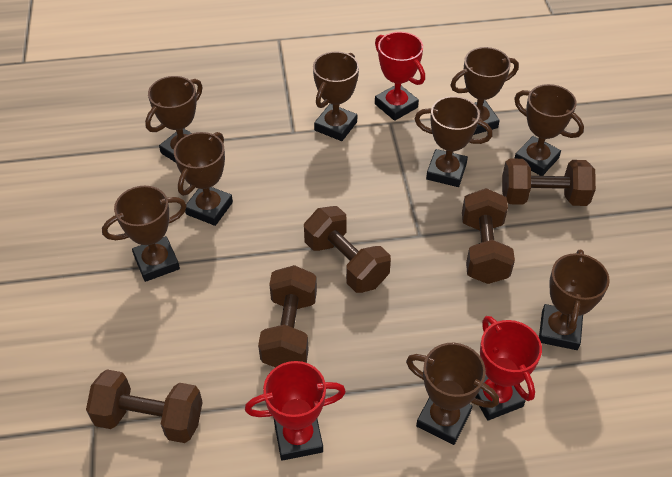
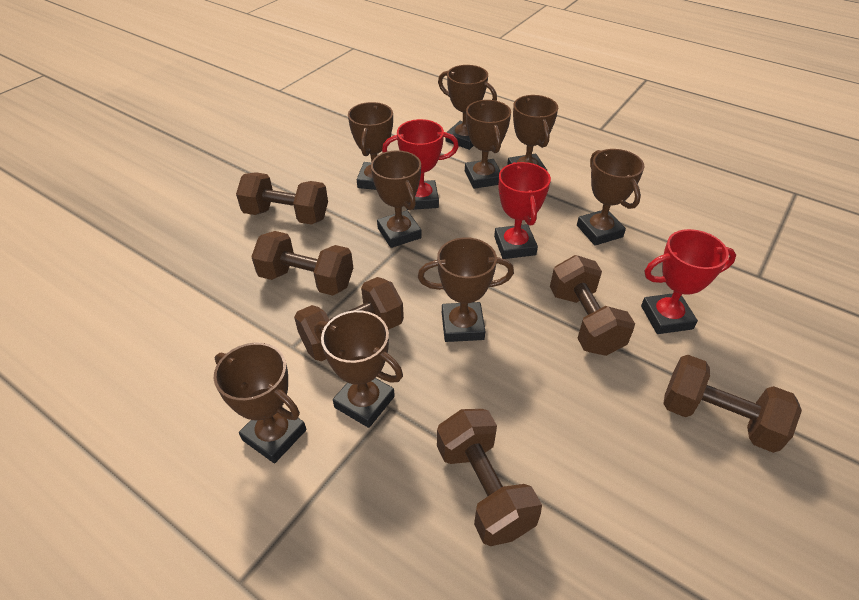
brown dumbbell: [86,369,203,443] [258,265,317,367] [304,206,391,293] [462,188,515,284] [502,158,596,206] = 5 -> [236,172,328,225] [251,231,353,296] [294,277,404,361] [437,409,542,546] [550,255,635,356] [663,355,802,453] = 6

